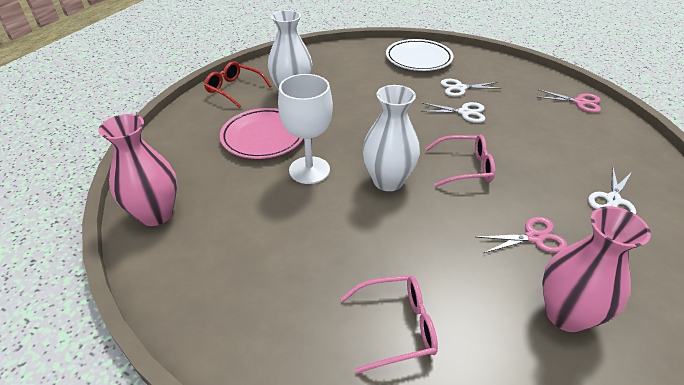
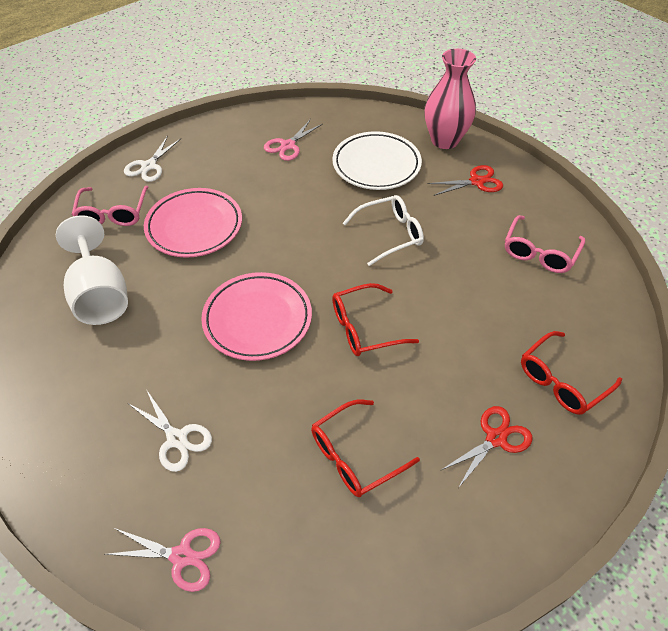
pink plate: [220,108,303,159] = 1 -> [144,188,242,258] [201,272,312,361] = 2
pink vase: [98,114,177,226] [542,206,651,332] = 2 -> [424,49,476,149] = 1
red glasses: [204,61,272,108] = 1 -> [311,400,420,497] [332,283,419,356] [521,331,622,415] = 3
red scissors: none = 0 -> [428,165,503,196] [440,406,532,488] = 2
white glasses: none = 0 -> [343,195,424,266] = 1
white scissors: [421,102,485,123] [440,79,502,97] [588,168,636,214] = 3 -> [124,135,181,182] [129,389,212,472] = 2
white vase: [268,10,312,91] [362,85,420,191] = 2 -> none = 0

